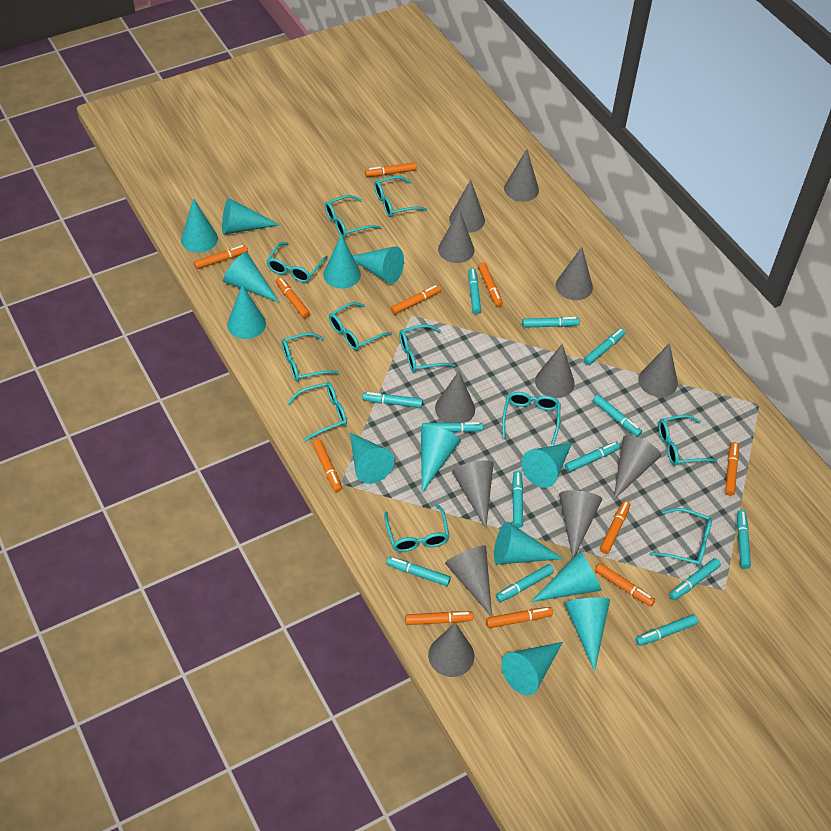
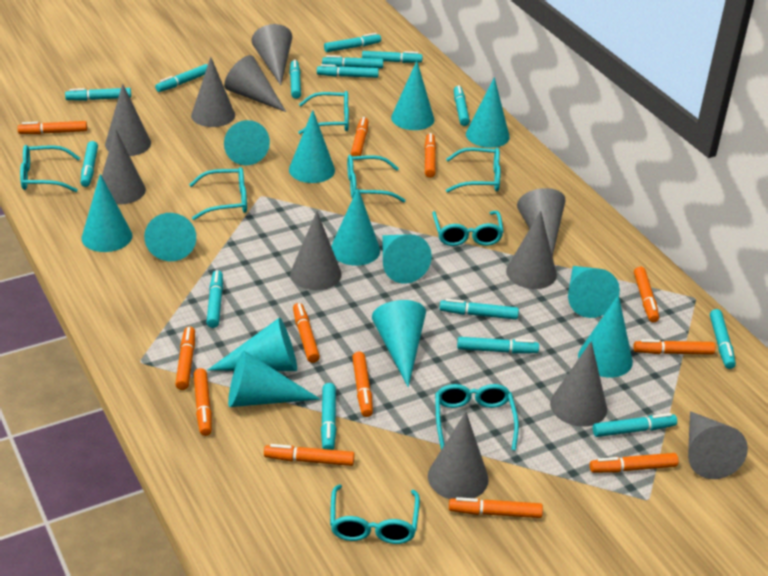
grey cone: [428,623,474,677] [435,371,475,423] [438,209,475,263] [445,545,492,617] [449,180,485,233] [452,460,494,529] [504,149,539,202] [535,344,575,398] [556,247,593,300] [559,490,602,559] [613,435,661,500] [638,343,678,397] = 12 -> [102,129,146,205] [105,84,151,156] [191,57,235,127] [224,55,286,112] [252,24,292,85] [290,211,342,290] [428,412,489,499] [506,211,557,289] [517,188,565,256] [550,341,607,427] [688,411,748,479] = 11
orange marker: [194,245,248,269] [276,277,310,318] [313,439,342,492] [365,162,417,177] [391,285,441,314] [405,611,473,625] [478,262,503,307] [486,607,553,628] [595,563,655,606] [600,500,630,554] [725,442,739,496] = 11 -> [18,121,87,134] [175,326,195,390] [194,368,212,436] [264,444,355,466] [293,303,320,363] [351,117,369,156] [352,352,373,417] [424,133,436,178] [449,497,543,518] [590,453,679,473] [633,339,715,355] [634,266,659,323] = 12
turquoise glasses: [267,242,328,282] [282,333,339,382] [287,382,347,442] [325,195,381,238] [329,302,392,350] [374,176,427,217] [384,504,449,552] [399,324,455,372] [502,392,561,445] [650,508,712,566] [658,415,717,466] = 11 -> [20,145,80,192] [189,167,247,220] [298,91,349,134] [330,484,420,544] [347,155,406,202] [432,211,504,246] [435,384,519,450] [446,147,501,193] = 8
turquoise marker: [362,392,423,408] [386,557,451,586] [422,422,483,432] [469,268,481,314] [496,564,554,602] [512,471,523,528] [522,317,580,328] [565,442,620,472] [584,328,626,365] [593,395,642,437] [635,614,698,646] [669,558,721,600] [737,510,751,569] = 13 -> [65,88,131,101] [80,141,98,187] [155,64,208,92] [206,270,223,328] [290,60,301,99] [317,64,379,78] [321,383,336,450] [322,55,383,68] [324,33,381,52] [362,51,422,63] [439,299,519,320] [454,85,470,126] [457,337,539,354] [593,413,677,437] [710,309,736,369] = 15

